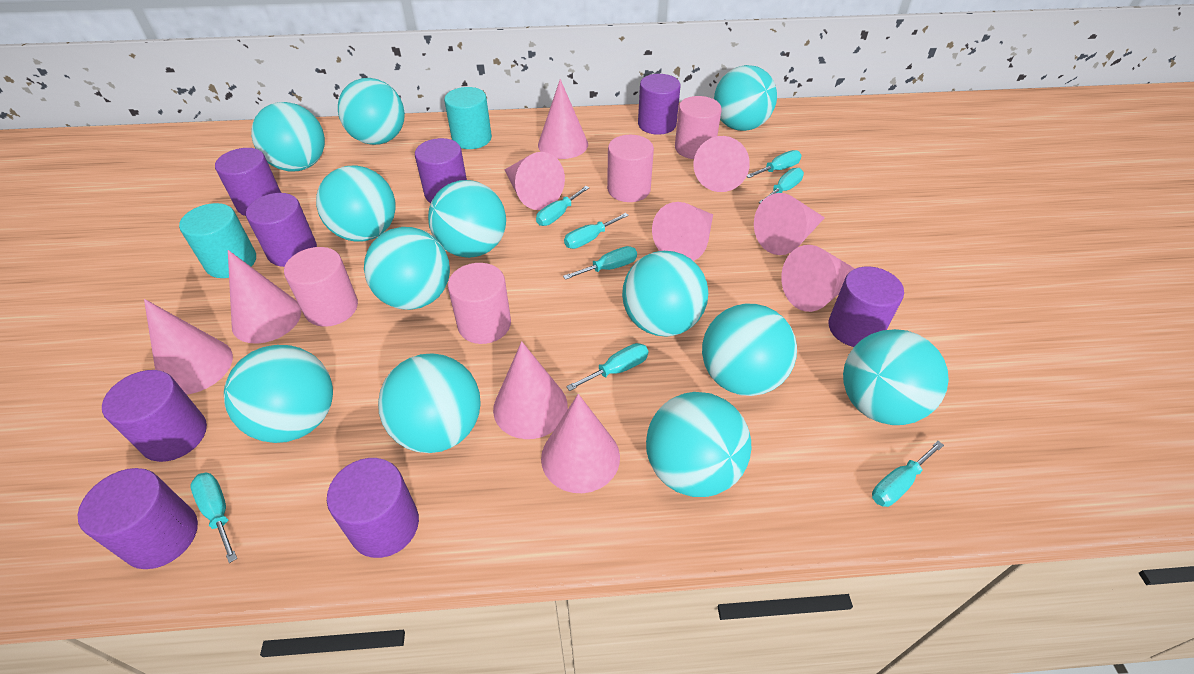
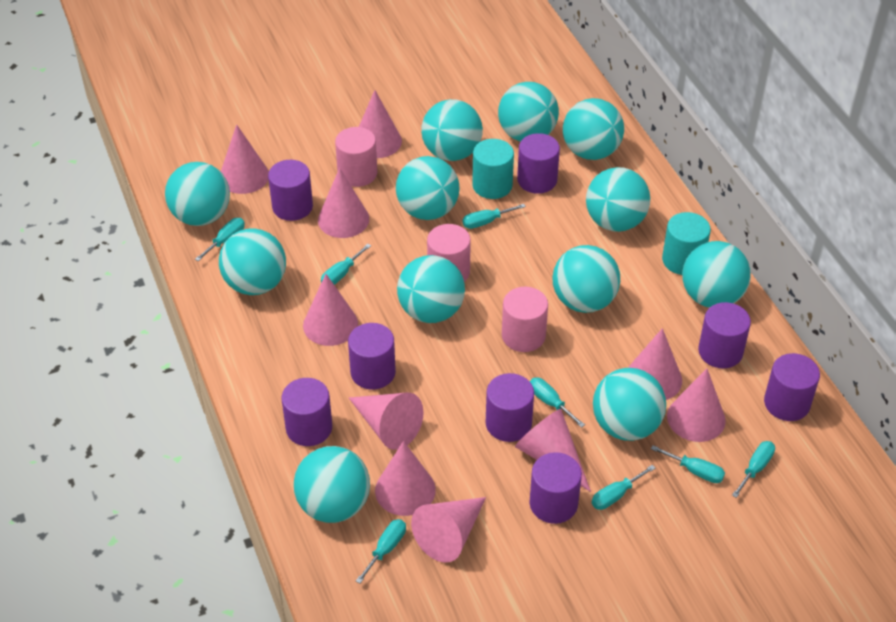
pink cylinder: [284,247,358,327] [448,263,511,344] [607,135,654,202] [675,96,722,159] = 4 -> [335,127,377,187] [427,224,471,282] [502,287,548,352] = 3

